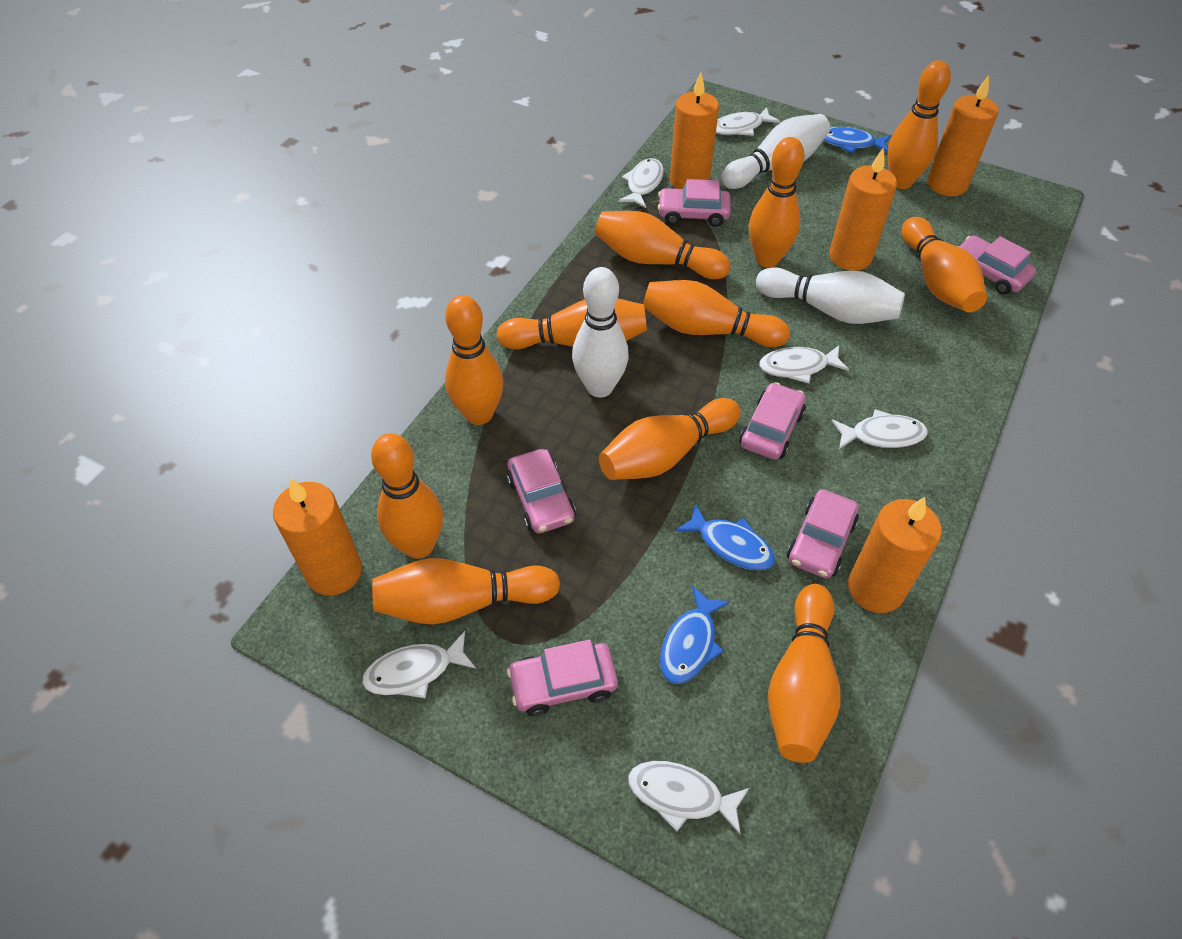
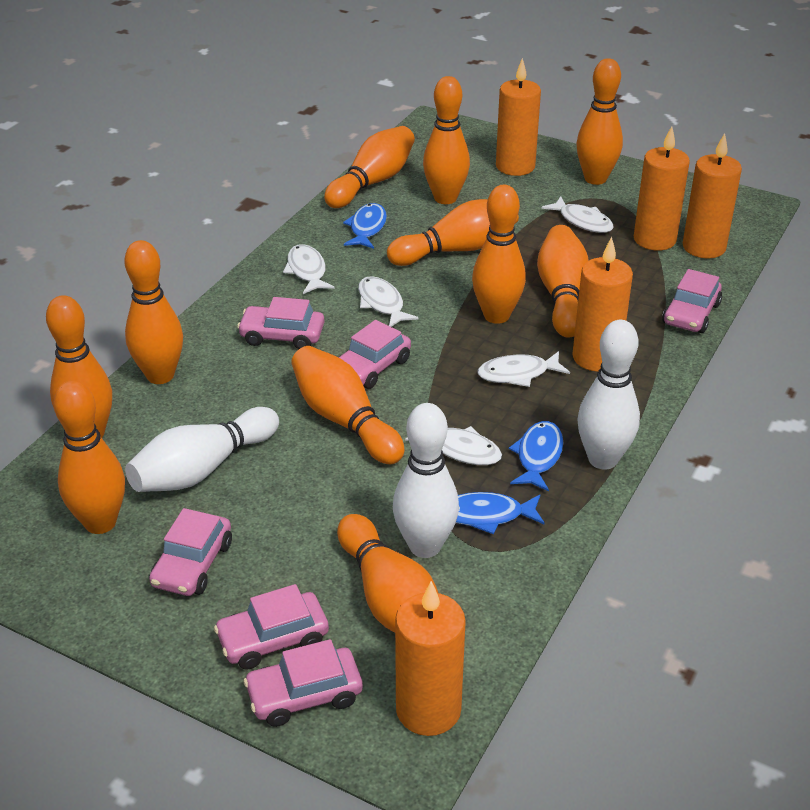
white fish: [362,631,476,698] [618,158,664,208] [628,761,749,835] [716,107,780,136] [759,345,849,383] [832,409,928,449] = 6 -> [283,244,335,294] [358,276,419,327] [405,426,502,465] [478,351,570,387] [541,196,614,233] = 5

